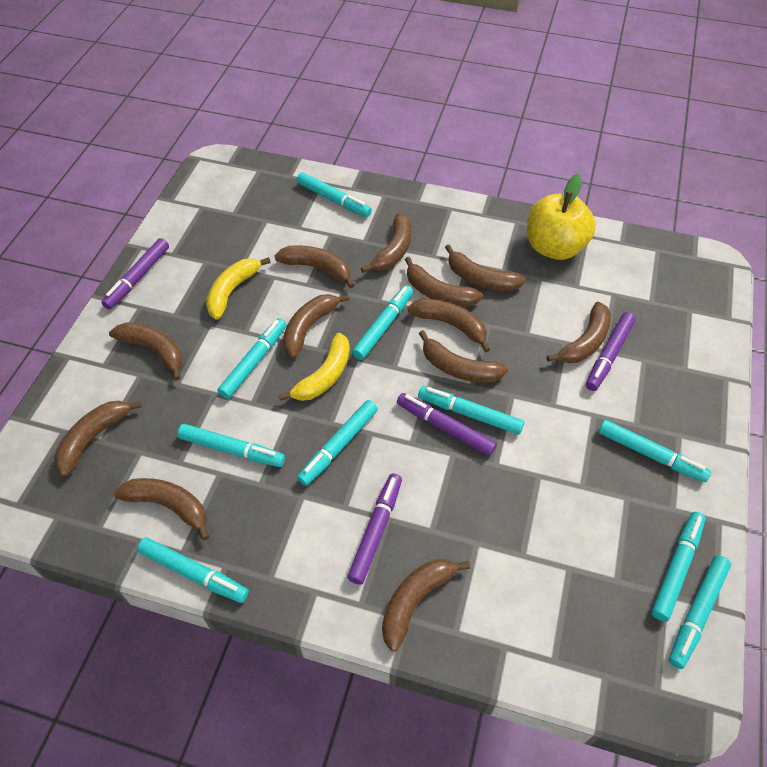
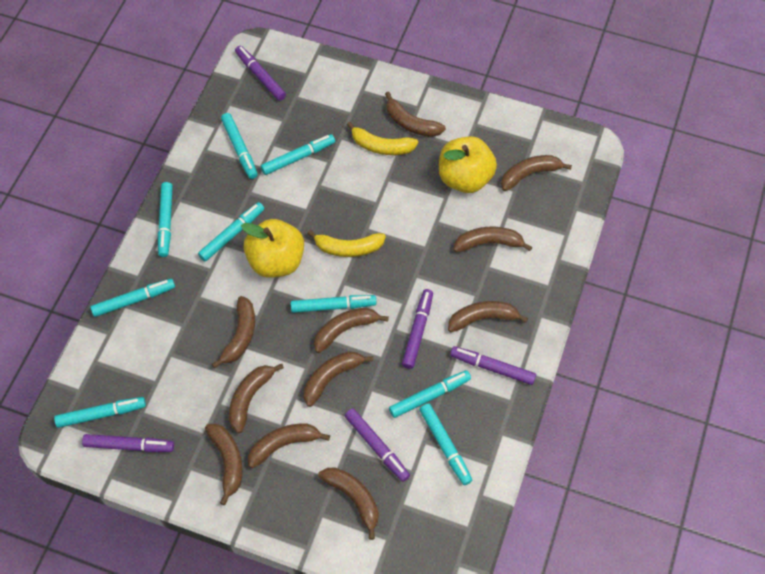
brown banana: [54,401,142,477] [109,322,182,380] [114,478,209,541] [274,245,354,289] [283,294,350,358] [361,213,411,273] [382,559,470,652] [405,257,483,307] [408,298,490,352] [419,330,508,383] [445,245,526,291] [547,302,611,363] = 12 -> [205,423,243,505] [212,296,255,368] [229,364,284,433] [248,424,330,468] [304,351,373,407] [314,308,389,353] [318,467,379,540] [385,91,446,137] [448,301,528,332] [453,227,532,252] [501,155,572,191] = 11
purple marker: [101,238,169,309] [347,473,402,585] [397,393,497,456] [586,312,636,391] = 4 -> [82,434,174,452] [235,46,286,101] [345,408,410,482] [402,289,433,369] [450,346,536,385] = 5
turquoise marker: [137,537,249,603] [177,424,285,467] [218,318,287,399] [297,172,372,217] [297,400,378,486] [352,285,413,360] [418,386,524,435] [598,420,711,482] [651,512,706,622] [669,555,731,669] = 10 -> [54,397,146,428] [90,279,175,317] [158,182,173,257] [198,202,264,261] [221,113,258,179] [261,134,335,175] [291,295,376,313] [389,370,471,418] [419,403,472,485] = 9
yellow apple: [527,174,596,260] = 1 -> [241,219,304,278] [439,136,497,193] = 2

